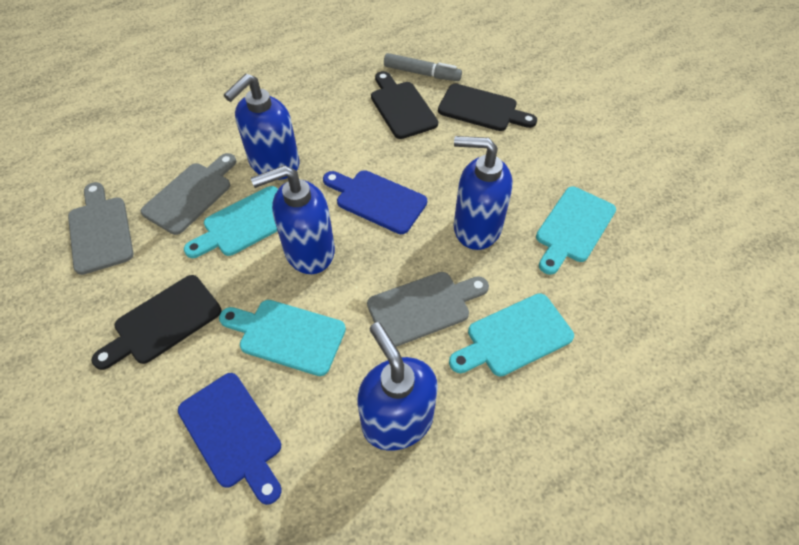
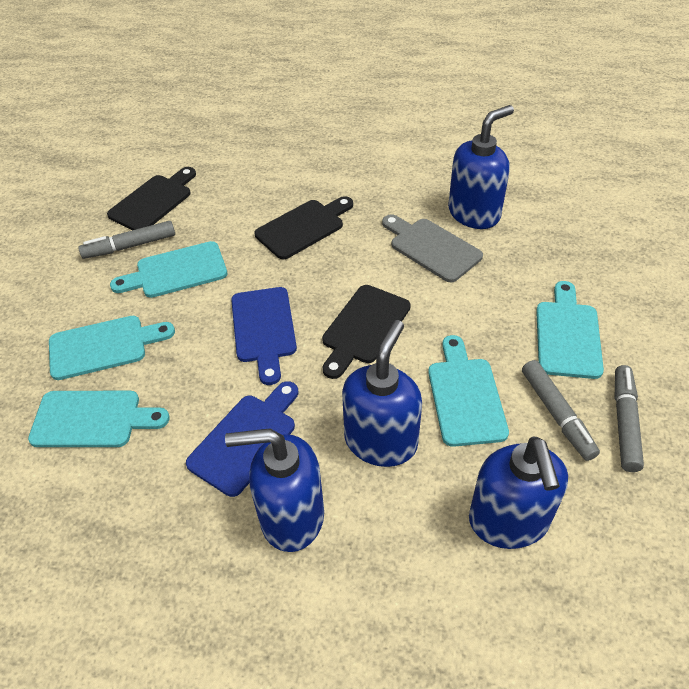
grey cutting board: [68,182,133,275] [141,153,236,235] [367,272,489,347] = 3 -> [382,214,483,282] = 1
grey marker: [384,53,462,81] = 1 -> [78,221,175,259] [522,360,600,461] [615,365,644,472] = 3
turquoise cutting board: [184,186,278,258] [219,300,346,376] [449,293,574,376] [536,187,616,274] = 4 -> [28,391,170,447] [49,316,175,380] [110,241,227,298] [428,335,509,447] [536,281,604,379] = 5

